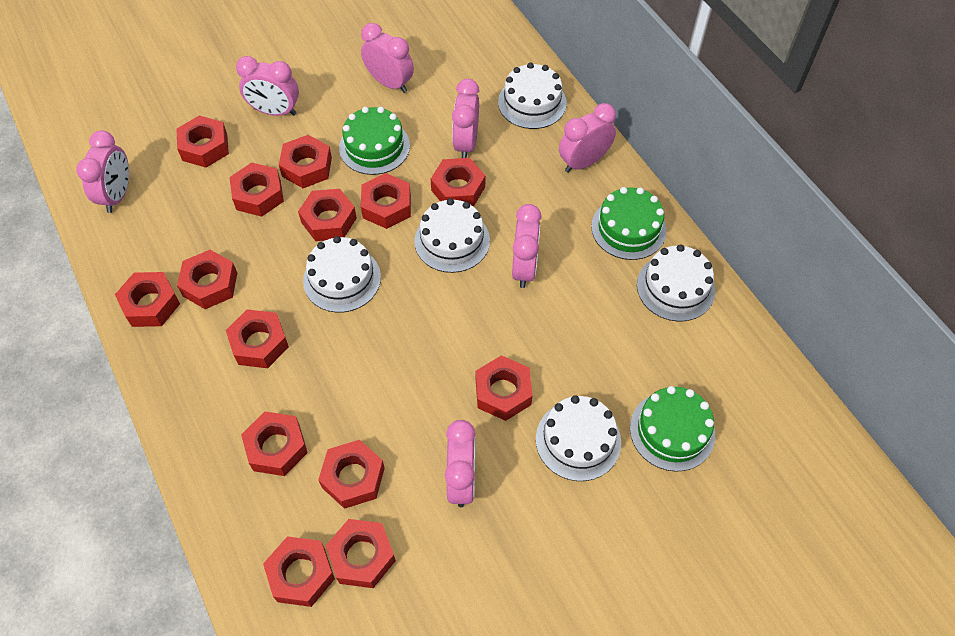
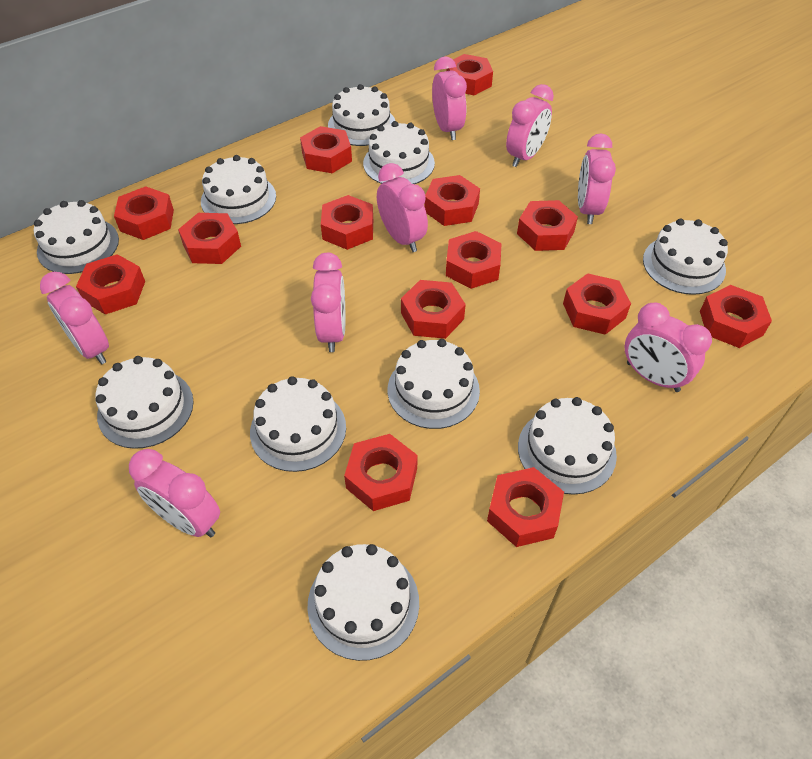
green cake: [339,107,410,175] [591,187,667,260] [630,386,715,472] = 3 -> none = 0
pink clock: [76,130,129,213] [236,56,299,116] [361,23,414,93] [445,420,476,507] [452,79,479,158] [512,204,542,288] [559,103,616,173] = 7 -> [40,272,109,365] [129,449,220,537] [311,253,345,352] [377,163,428,252] [432,56,467,140] [506,84,554,167] [578,133,616,224] [625,303,712,392] = 8
white cake: [303,236,381,313] [414,198,490,273] [498,63,567,129] [536,395,621,481] [637,244,715,321] = 5 -> [34,200,119,274] [95,356,194,449] [201,155,276,224] [250,376,346,472] [307,544,419,661] [328,84,395,146] [363,121,435,184] [388,339,480,429] [518,397,617,495] [643,219,728,295] = 10

